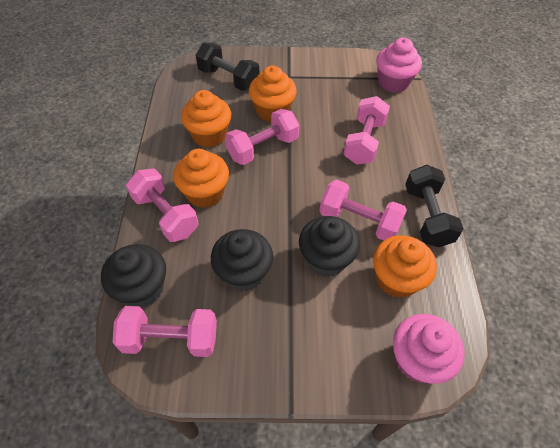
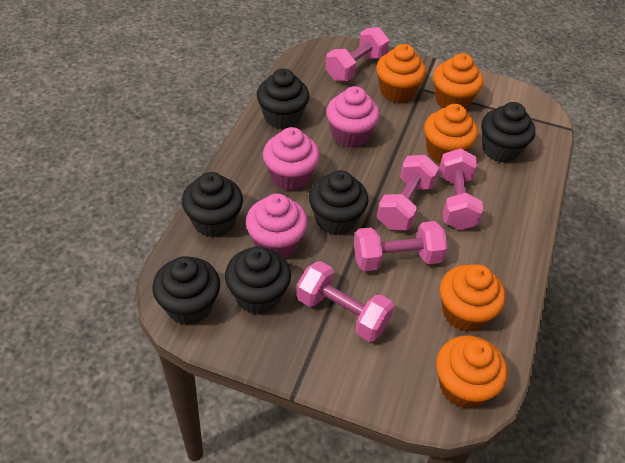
black cupcake: [101,244,166,308] [211,229,273,292] [299,216,360,277] = 3 -> [152,256,220,325] [182,172,243,238] [225,246,291,315] [257,68,309,130] [309,170,368,235] [481,102,535,163] = 6
black dumbbell: [195,42,260,91] [405,165,464,247] = 2 -> none = 0
orange cupcake: [173,149,229,208] [181,90,231,148] [249,66,297,122] [373,235,437,298] = 4 -> [376,44,426,103] [424,104,478,164] [433,53,483,109] [436,335,508,408] [440,264,506,332] = 5
pink cupcake: [376,38,422,93] [393,314,464,383] = 2 -> [246,194,308,258] [263,127,320,191] [326,86,380,148] = 3

